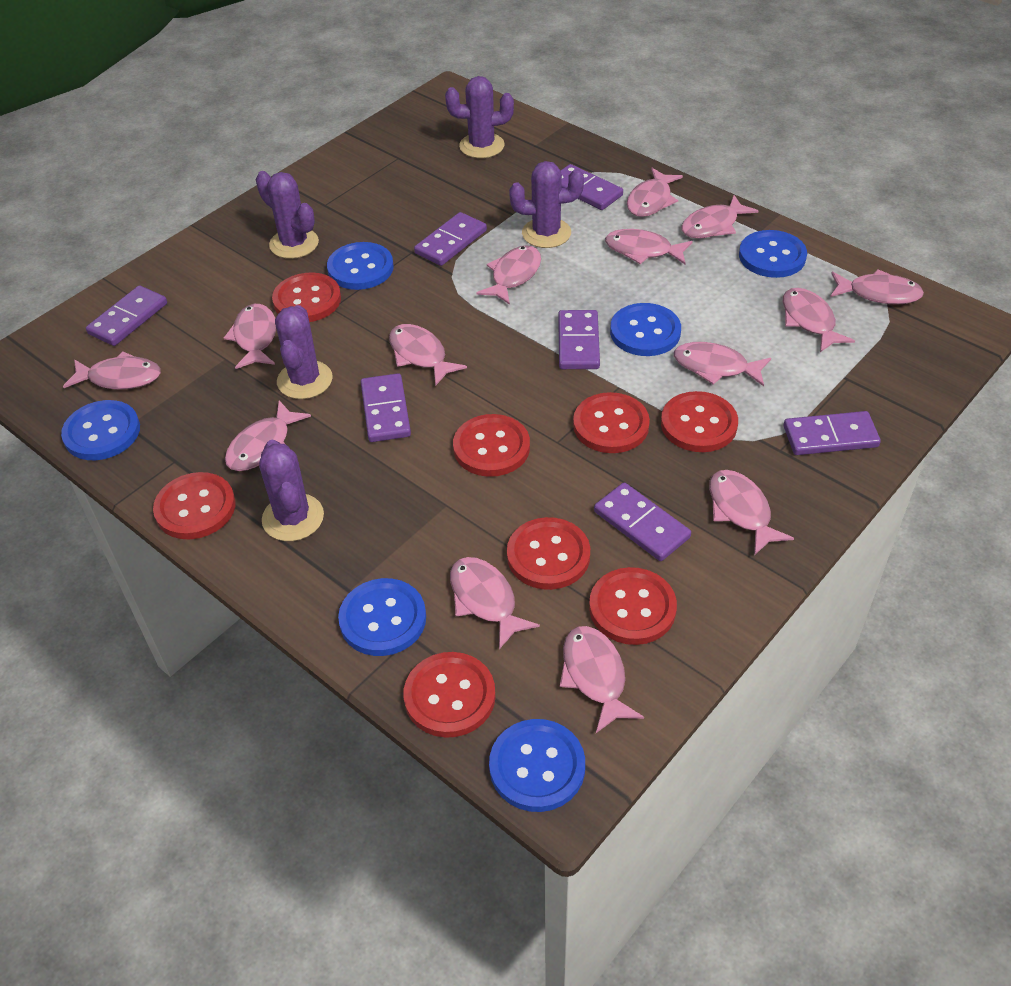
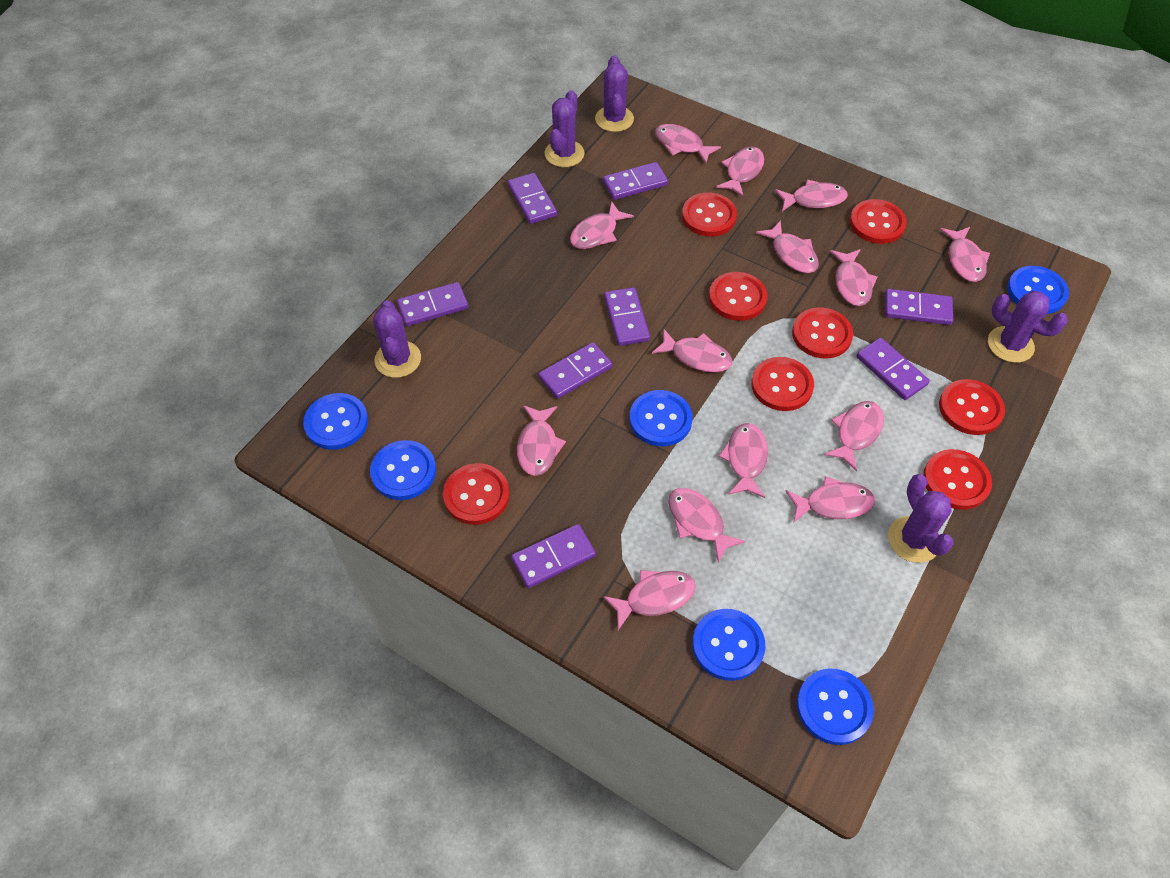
purple domino: [86,285,167,346] [361,373,411,442] [414,212,487,266] [558,310,600,369] [560,164,623,210] [594,482,691,561] [784,411,881,455] = 7 -> [397,282,468,326] [508,173,557,224] [511,524,596,588] [538,342,612,399] [603,162,668,200] [604,287,650,346] [857,338,930,400] [885,289,953,325] = 8

